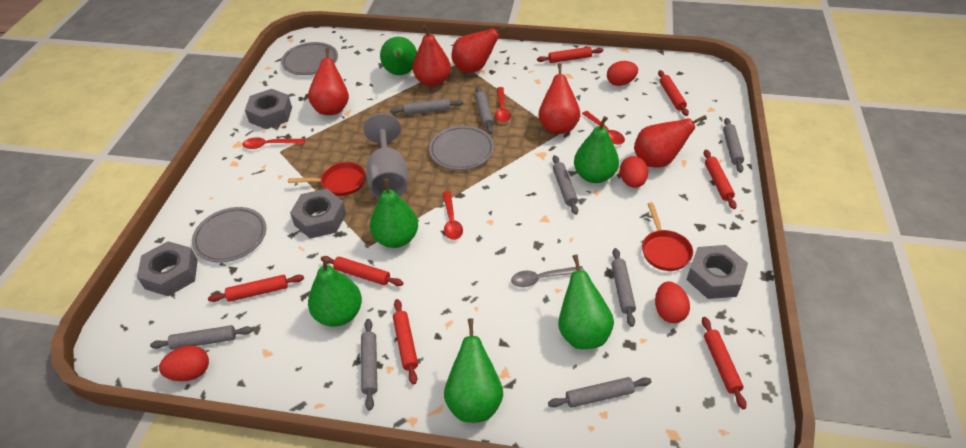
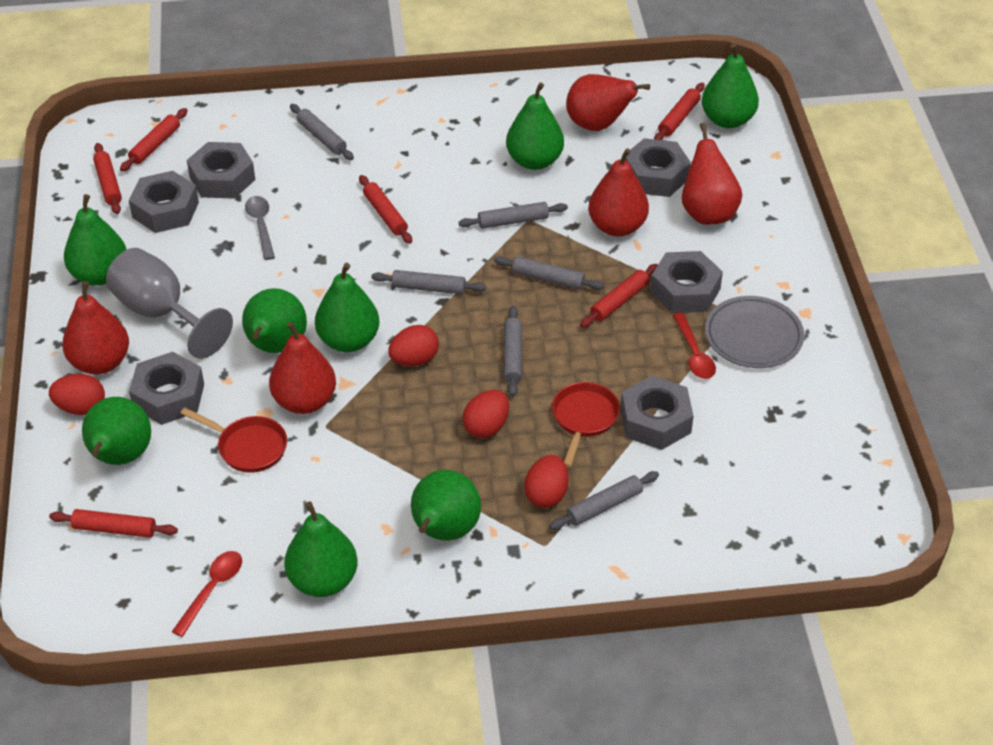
green pear: [308,257,362,327] [370,178,418,248] [380,37,417,75] [444,318,503,423] [558,255,614,349] [574,116,619,183] = 6 -> [64,194,127,286] [82,397,151,465] [242,288,307,353] [284,501,358,597] [315,263,379,352] [411,470,481,541] [506,83,564,170] [702,43,759,128] = 8
grey nut: [137,241,198,296] [245,89,292,129] [290,189,346,239] [686,245,748,299] = 4 -> [129,171,199,233] [129,352,204,425] [187,142,255,199] [621,376,694,450] [625,138,691,197] [650,251,723,313] = 6
grey plate: [192,207,266,262] [281,42,338,75] [429,126,494,170] = 3 -> [705,296,804,368] = 1
grey rolling pin: [150,325,253,350] [361,319,378,411] [390,99,463,115] [475,86,494,134] [548,377,651,408] [553,155,578,215] [611,248,636,327] [723,118,744,173] = 8 -> [290,104,354,160] [372,270,486,294] [459,202,568,229] [494,256,604,290] [504,306,522,397] [549,471,659,530] = 6
red rolling pin: [208,275,304,302] [321,256,404,286] [393,299,418,385] [537,47,603,63] [658,70,689,116] [702,317,747,409] [704,150,737,209] = 7 -> [49,509,178,538] [93,143,122,214] [120,108,187,172] [359,175,412,244] [580,264,658,328] [654,83,705,140] = 6
red spoon: [242,137,305,149] [443,191,463,240] [495,87,511,123] [582,111,625,145] = 4 -> [172,551,242,637] [673,313,716,379] = 2

